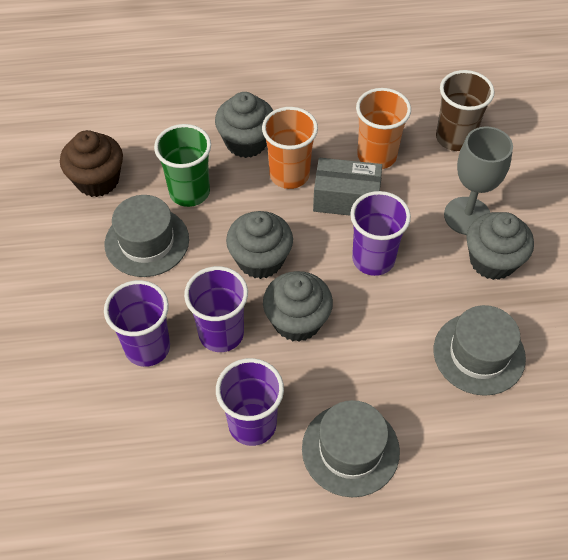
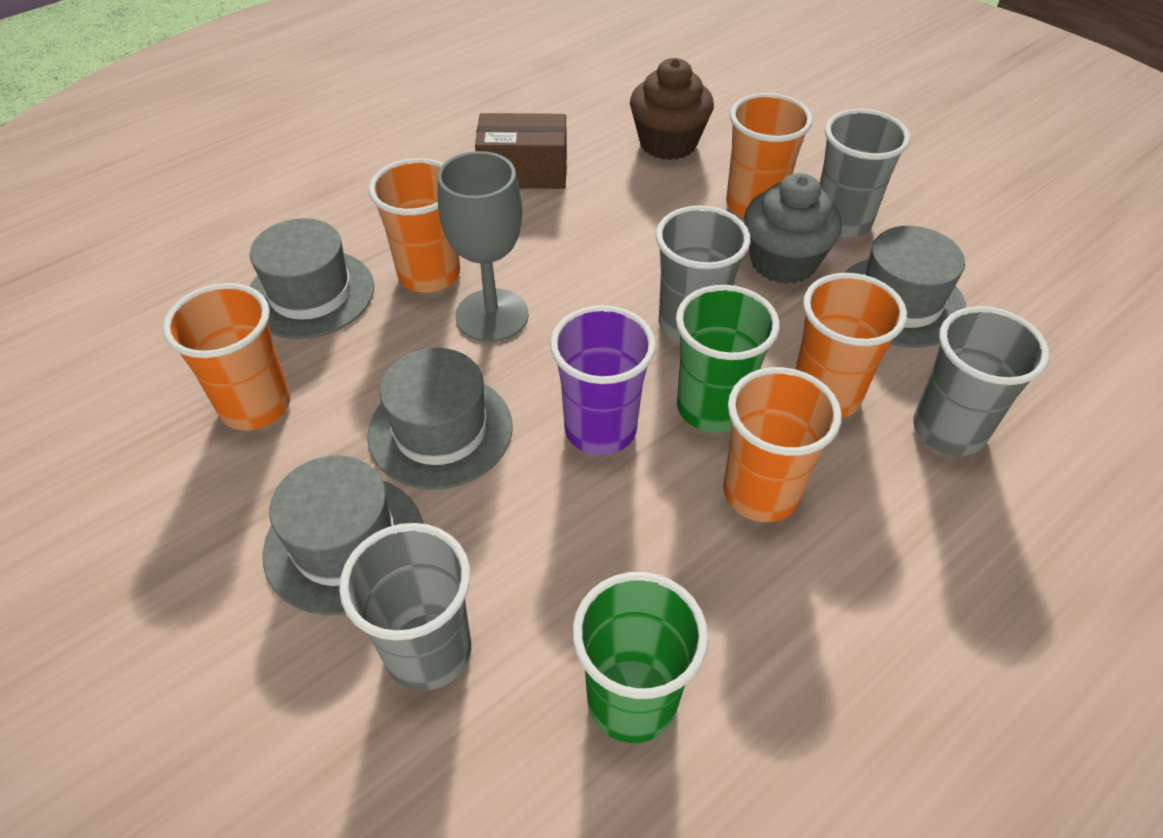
brown box: none = 0 -> [475,113,567,189] = 1
brown cup: [436,70,495,151] = 1 -> none = 0
green cup: [154,124,211,207] = 1 -> [573,572,708,743] [676,285,780,432] = 2
grey box: [313,158,382,216] = 1 -> none = 0
grey cup: none = 0 -> [339,523,471,691] [656,205,751,343] [820,109,910,238] [913,306,1050,456] = 4
grey cupcake: [215,92,273,158] [226,211,293,279] [263,271,333,342] [466,212,534,280] = 4 -> [744,173,842,284] = 1
grey hat: [104,195,189,277] [302,400,400,497] [434,305,526,396] = 3 -> [249,218,374,339] [263,455,423,615] [367,348,513,490] [844,226,967,347] = 4
orange cup: [262,107,318,189] [356,88,411,169] = 2 -> [163,283,291,431] [368,158,460,293] [723,367,842,522] [726,93,813,218] [795,273,907,418] = 5
purple cup: [104,280,170,367] [184,266,248,352] [216,358,284,446] [350,191,411,276] = 4 -> [550,305,656,455] = 1

